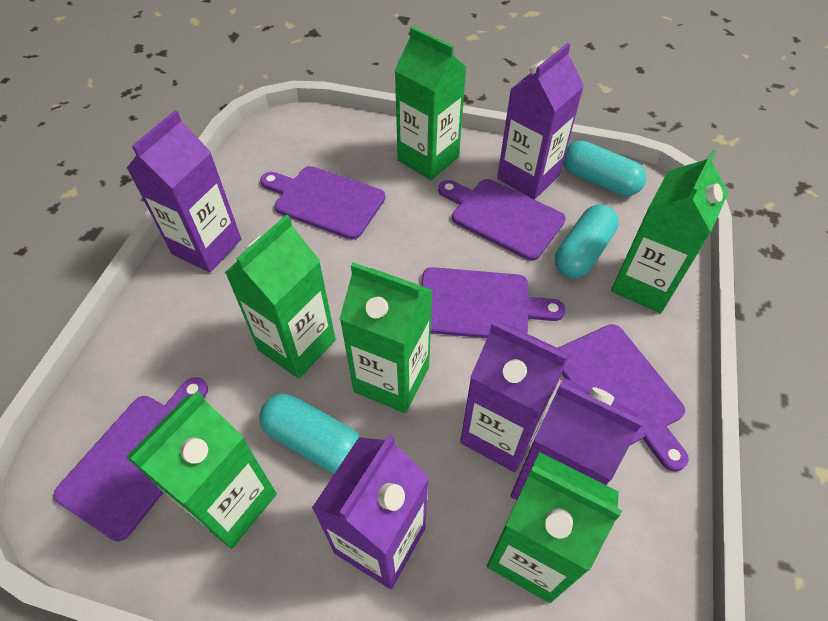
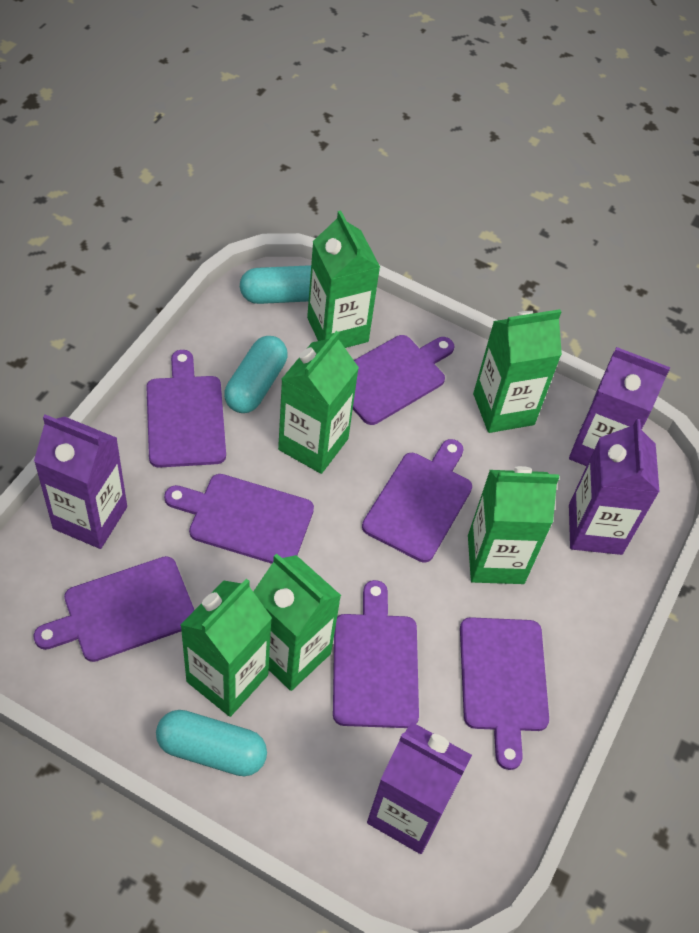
purple carton: [127,111,241,272] [312,434,429,589] [460,321,570,472] [497,43,584,200] [511,378,643,500] = 5 -> [34,415,127,549] [367,722,472,854] [569,347,670,466] [569,419,659,555] = 4
purple cutting board: [54,377,208,541] [260,166,385,240] [421,267,566,338] [438,179,566,261] [558,324,689,472] = 5 -> [34,556,194,662] [146,350,226,468] [164,474,314,564] [333,580,419,728] [353,335,454,425] [362,439,472,562] [460,617,549,770] = 7

